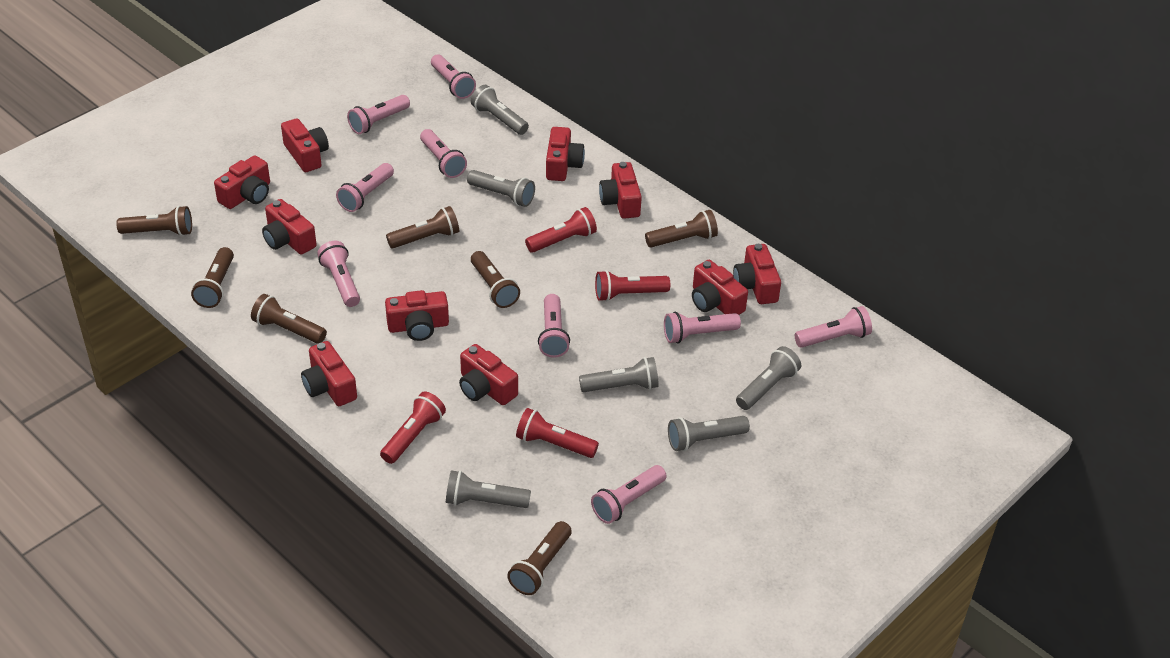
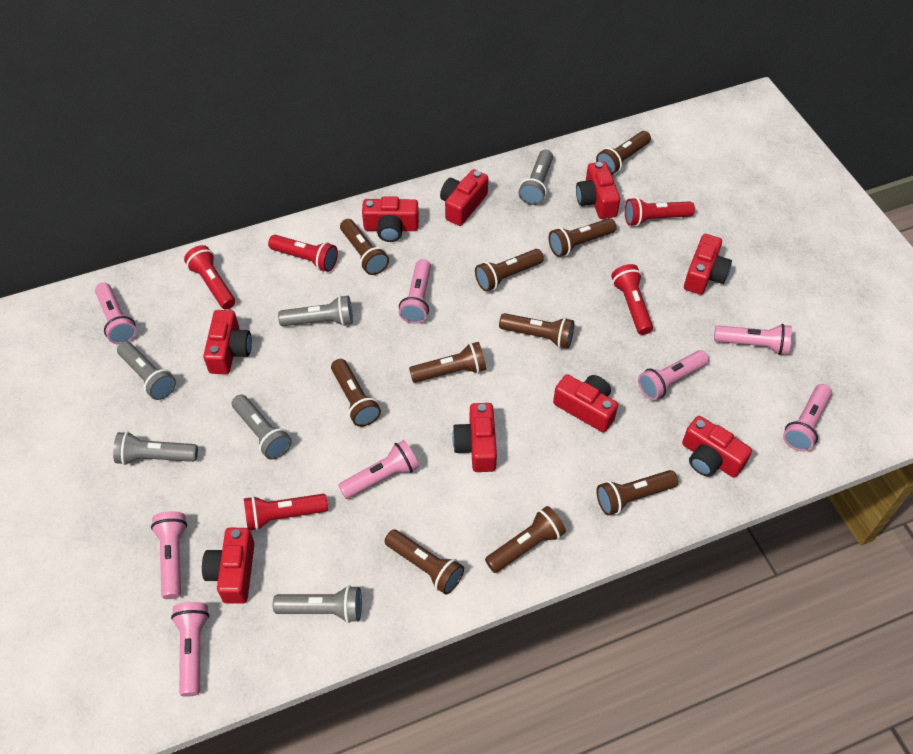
brown flashlight: [116,206,192,236] [191,247,234,308] [251,294,327,344] [386,206,459,248] [471,251,520,308] [507,521,572,595] [645,210,718,248] = 7 -> [331,359,381,427] [340,219,389,275] [384,529,464,595] [409,342,486,383] [475,249,544,291] [485,506,566,573] [499,313,574,349] [548,218,616,257] [596,131,651,175] [596,470,678,516] = 10
pink flashlight: [317,241,360,307] [336,163,394,212] [347,95,410,134] [420,129,467,178] [431,54,476,99] [538,294,570,358] [591,465,667,524] [664,312,741,343] [795,306,872,348] = 9 -> [95,283,137,344] [151,511,187,599] [171,602,209,697] [338,440,419,499] [399,259,431,324] [638,350,709,400] [714,324,792,355] [783,384,832,452] = 8
red camera: [214,155,270,209] [262,199,316,255] [281,118,329,172] [301,341,357,406] [385,290,449,341] [459,344,518,405] [546,127,585,181] [599,162,642,219] [692,260,748,315] [733,244,781,304] = 10 -> [202,528,255,604] [203,310,252,374] [362,196,419,242] [440,169,488,226] [452,403,497,472] [553,374,618,433] [576,162,620,219] [682,416,752,478] [684,234,732,295] = 9
red flashlight: [380,391,446,464] [516,408,599,458] [525,207,597,253] [595,270,670,301] = 4 -> [184,245,235,309] [244,494,328,531] [268,235,338,272] [611,264,653,335] [625,197,695,226] = 5

